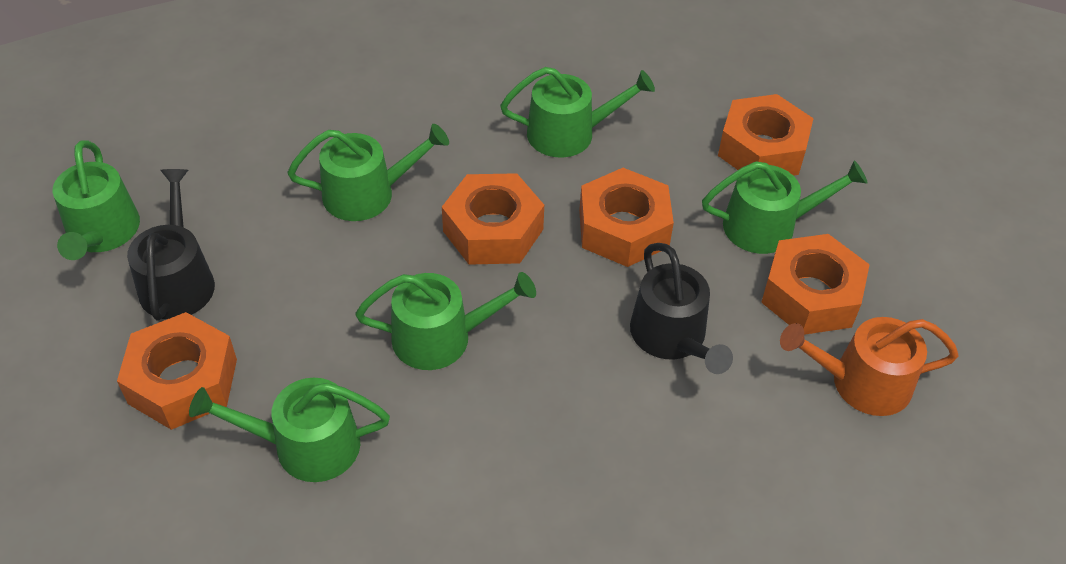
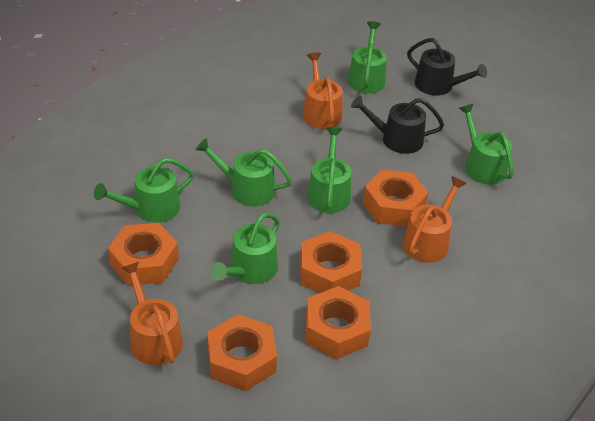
orange watering can: [780,317,959,416] = 1 -> [122,262,183,365] [302,52,343,129] [403,176,466,263] = 3

